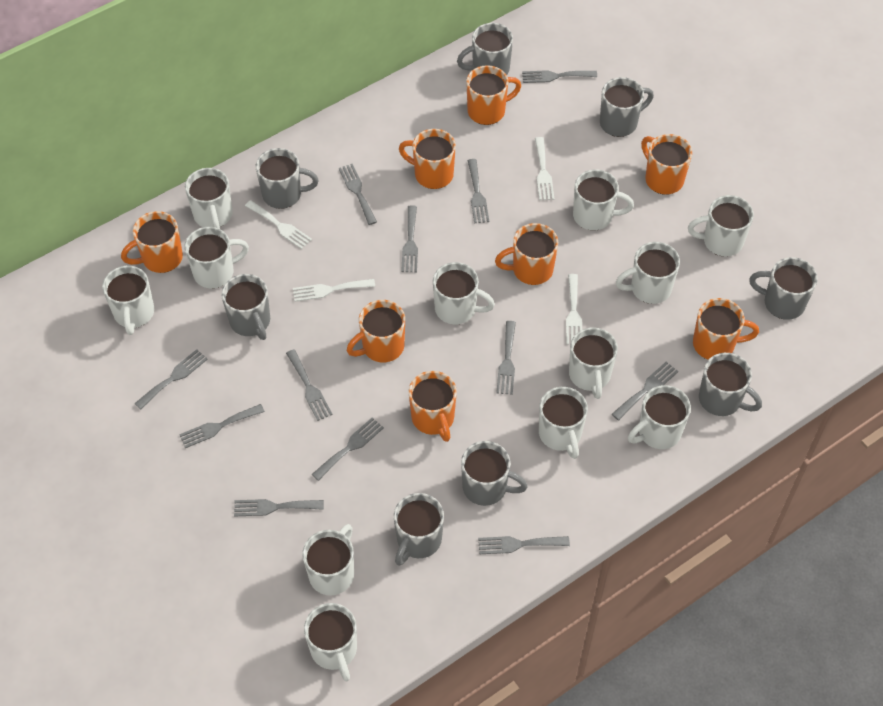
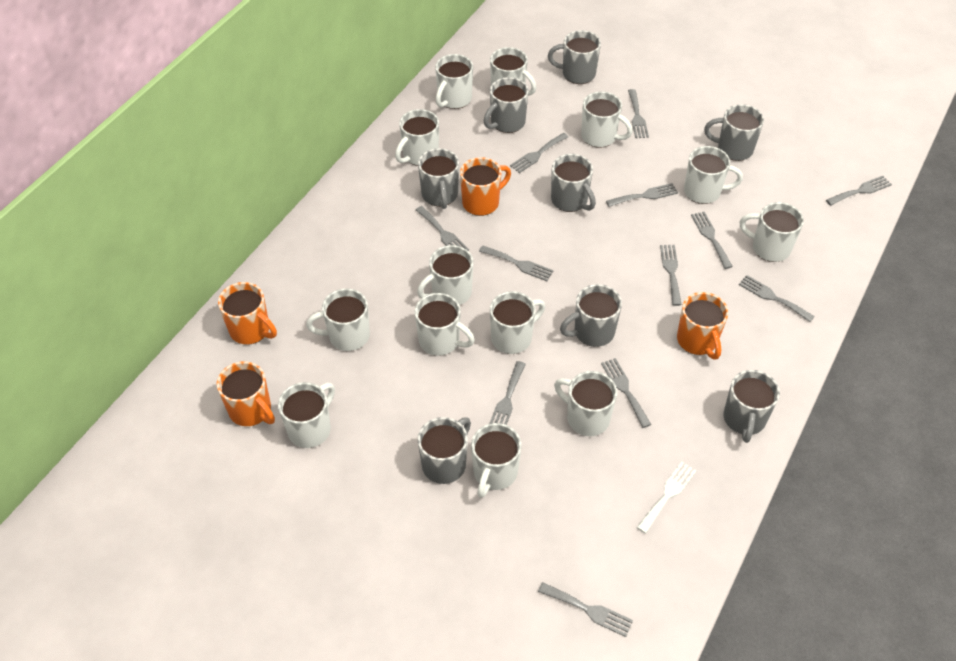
orange mug: [121,211,183,273] [347,300,405,362] [399,129,456,189] [409,371,457,442] [466,65,521,125] [495,223,558,285] [641,134,692,195] [693,298,759,360] = 8 -> [216,361,275,426] [218,282,277,345] [460,157,511,216] [677,292,729,360] = 4
white fork: [245,200,312,249] [293,279,375,302] [535,137,554,200] [566,274,582,345] = 4 -> [637,462,696,533] = 1
white mug: [102,266,154,335] [185,168,233,229] [185,227,249,288] [302,524,354,596] [304,603,357,681] [433,262,495,325] [539,387,588,459] [569,328,618,399] [573,170,634,231] [616,242,680,304] [628,385,691,449] [688,195,754,257] = 12 -> [278,382,335,448] [306,288,370,351] [395,109,439,166] [415,293,475,356] [417,245,473,305] [435,54,473,109] [471,423,521,498] [490,47,536,96] [490,291,545,354] [554,371,617,436] [581,91,633,148] [684,146,743,204] [740,202,804,262] = 13

